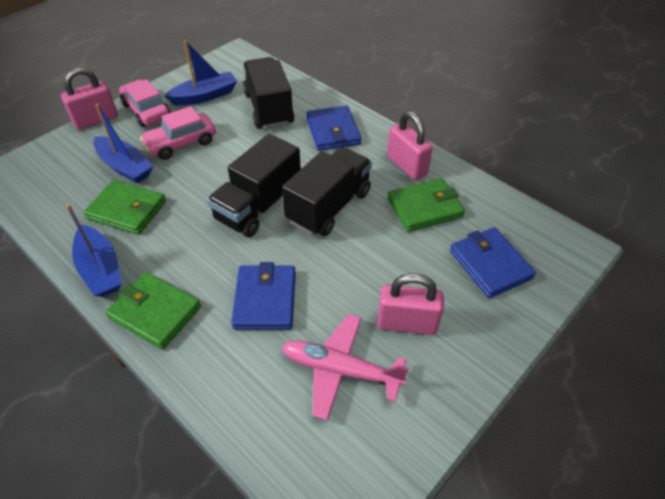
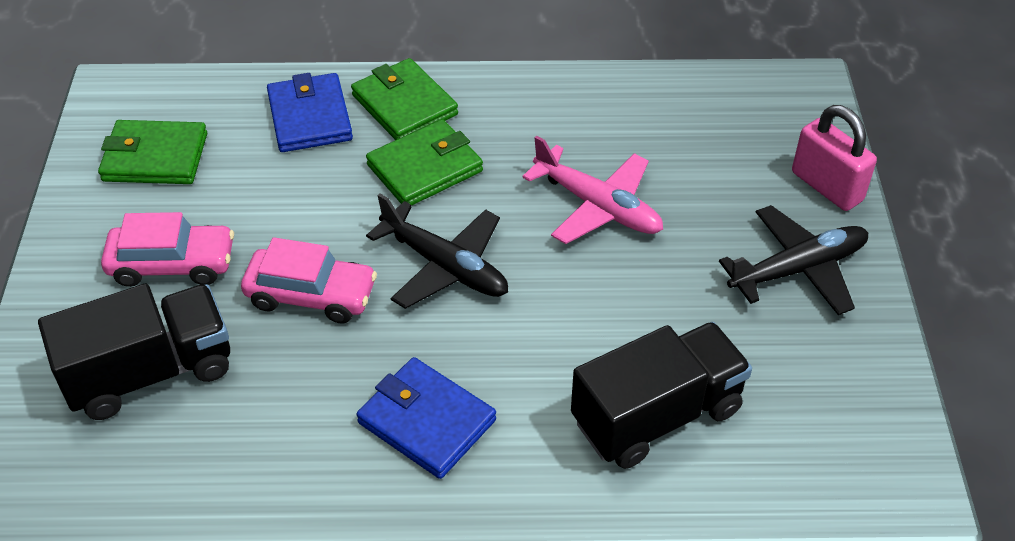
black plane: none = 0 -> [366,193,508,309] [719,205,868,315] = 2
black truck: [207,134,301,237] [243,57,295,129] [282,147,372,236] = 3 -> [38,284,230,420] [571,322,752,469] = 2
blue boat: [66,204,121,297] [94,104,153,184] [164,40,237,106] = 3 -> none = 0
blue wallet: [231,262,296,330] [306,105,361,151] [450,227,536,298] = 3 -> [267,73,353,152] [356,357,496,479] = 2
pink padlock: [61,67,118,130] [377,273,444,335] [387,111,433,180] = 3 -> [792,105,877,211] = 1

